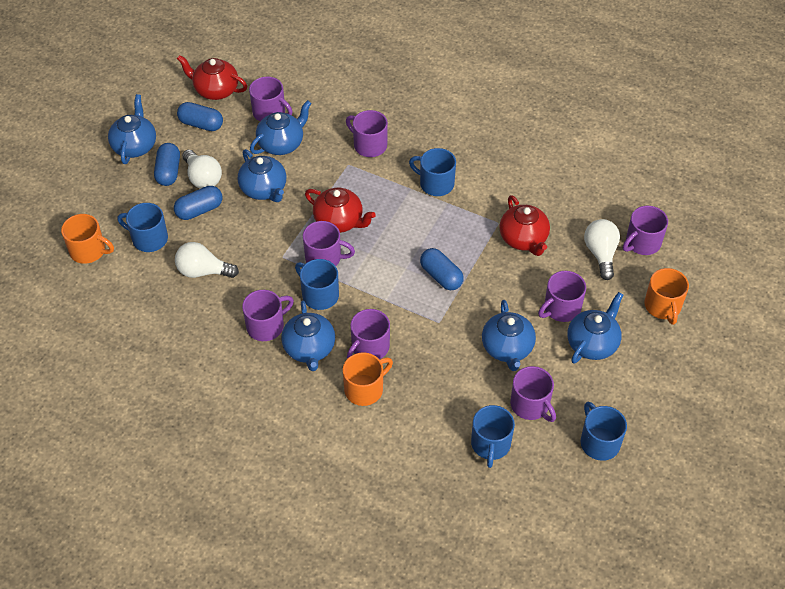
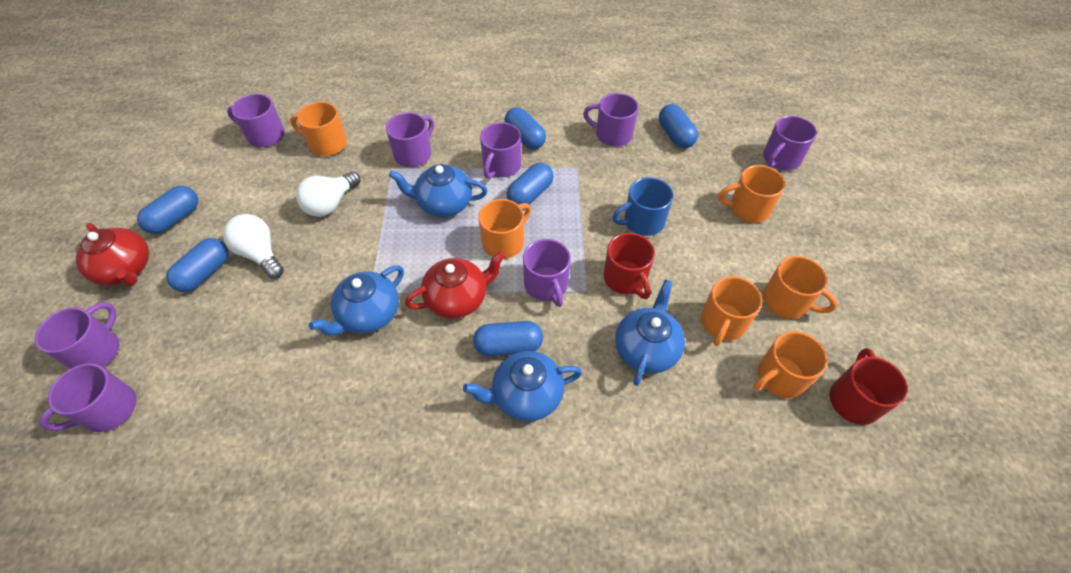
blue capsule: [154,143,180,186] [174,186,222,220] [177,102,223,131] [420,248,464,290] = 4 -> [137,186,198,234] [166,238,228,292] [473,321,543,356] [504,107,546,150] [507,163,554,205] [659,104,698,148] = 6
blue mug: [117,203,168,252] [295,259,339,310] [409,148,456,196] [471,405,515,468] [581,402,627,461] = 5 -> [612,177,673,236] = 1
blue teapot: [108,94,156,164] [238,149,287,202] [250,100,311,155] [282,301,335,371] [482,300,536,371] [567,292,623,364] = 6 -> [309,266,404,336] [389,164,488,217] [463,351,582,422] [615,280,685,386] = 4
orange mug: [61,214,114,264] [343,352,393,406] [644,268,689,325] = 3 -> [290,102,347,156] [478,199,531,259] [701,276,762,346] [718,165,785,223] [753,331,827,398] [763,256,838,319] = 6
red mug: none = 0 -> [603,233,655,299] [830,348,908,425] = 2
red teapot: [177,55,247,100] [305,188,376,233] [499,195,550,256] = 3 -> [76,223,149,286] [405,251,505,319] = 2
white light bulb: [175,242,239,278] [182,150,222,188] [584,219,620,280] = 3 -> [223,214,284,278] [296,171,360,217] = 2

